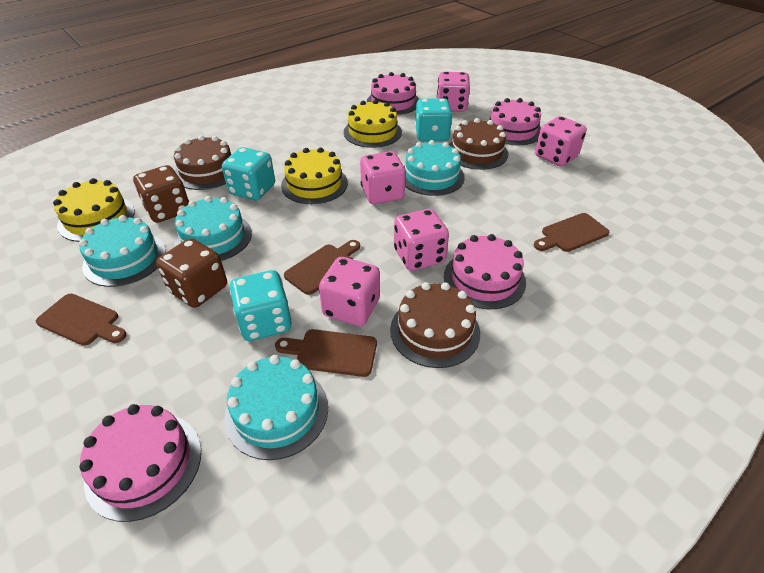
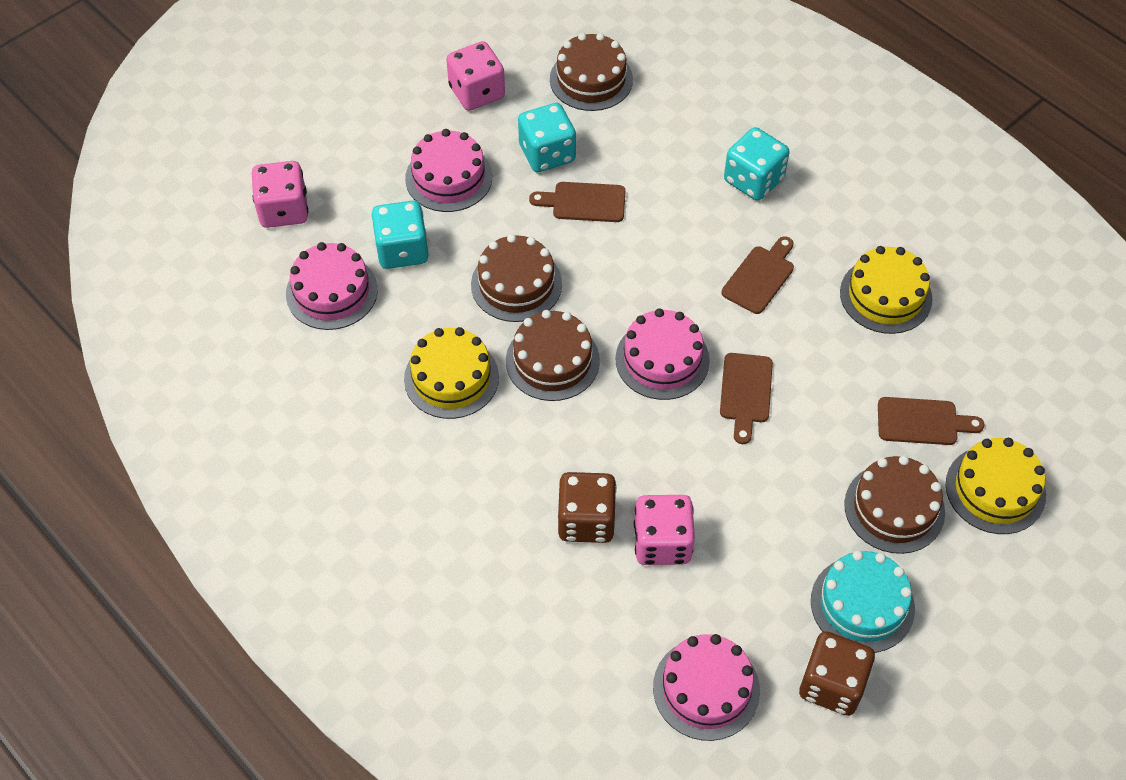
brown cake: [174,135,231,190] [390,282,480,368] [449,118,508,170] = 3 -> [471,234,562,322] [506,310,600,401] [550,33,633,111] [844,456,945,554] = 4
pink dice: [319,257,380,327] [360,151,406,204] [394,209,449,271] [437,72,470,112] [535,116,587,166] = 5 -> [252,161,308,228] [446,41,505,111] [634,495,695,565] = 3
turquoise cake: [79,215,166,287] [175,196,252,261] [224,355,328,460] [404,140,465,196] = 4 -> [811,551,915,653] = 1

